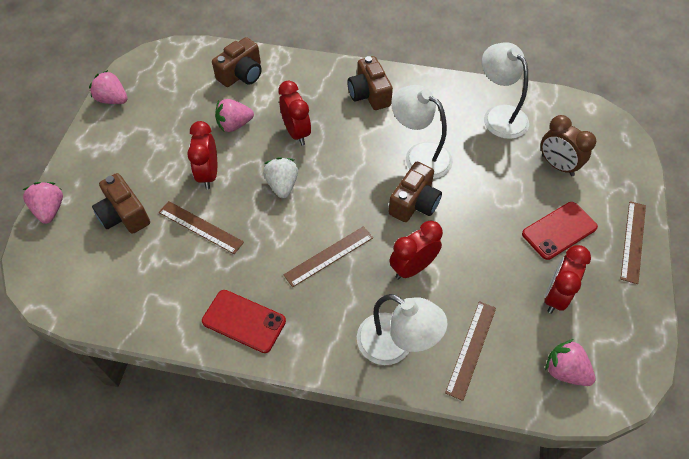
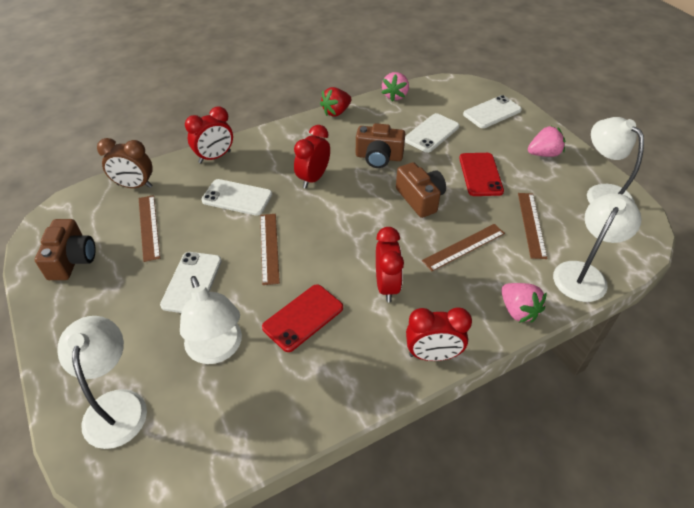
brown camera: [92,173,150,234] [212,37,262,87] [347,56,393,110] [388,162,442,222] = 4 -> [35,219,96,280] [356,123,405,168] [396,162,446,218] = 3
pink strawberry: [23,182,63,224] [89,70,128,104] [215,99,254,132] [545,339,595,386] = 4 -> [382,72,409,102] [501,283,547,323] [528,126,565,157] = 3
red strawberry: none = 0 -> [320,87,352,117] = 1
white lamp: [357,294,448,365] [391,85,453,179] [482,42,529,139] = 3 -> [57,316,147,449] [180,276,242,364] [553,193,642,302] [587,117,644,203] = 4
white phone: none = 0 -> [160,252,222,313] [201,179,272,216] [405,113,459,153] [463,95,522,128] = 4
white strawberry: [263,157,298,198] = 1 -> none = 0

